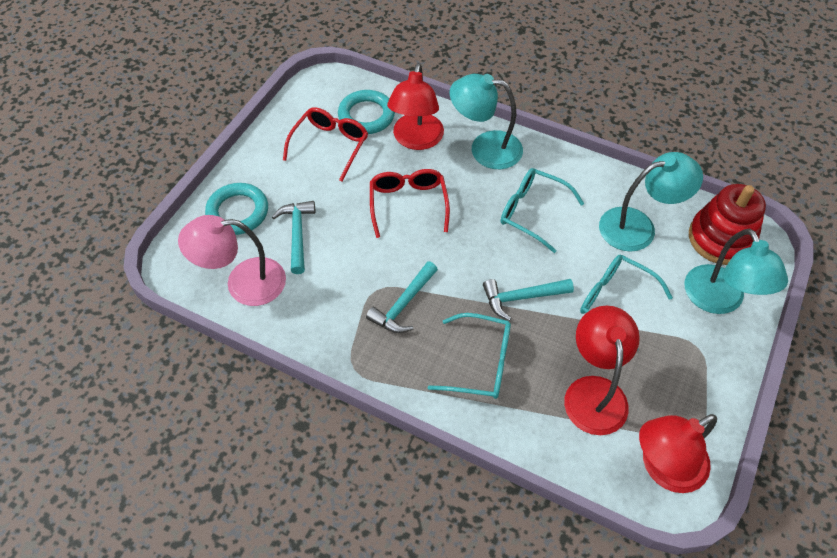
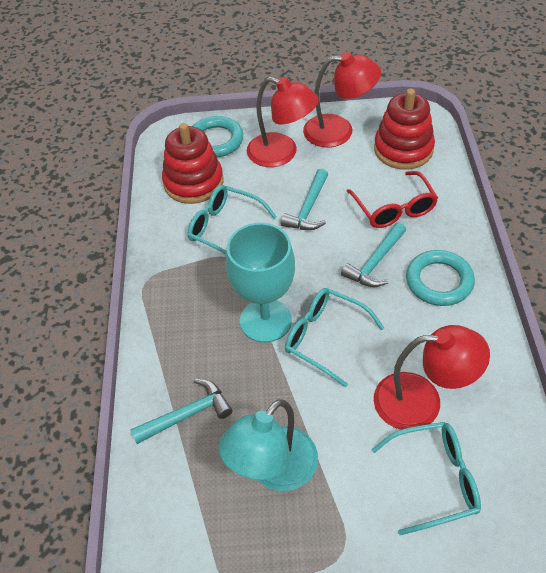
pink lamp: [178,215,286,306] = 1 -> none = 0
red glasses: [283,107,368,181] [370,169,450,238] = 2 -> [347,171,438,228] = 1
red stacking toy: [689,184,766,265] = 1 -> [162,123,223,204] [374,89,435,169] = 2
turquoise goblet: none = 0 -> [226,223,295,343] = 1
turquoise lamp: [450,74,523,169] [599,152,703,252] [685,229,788,314] = 3 -> [218,399,318,491] = 1

